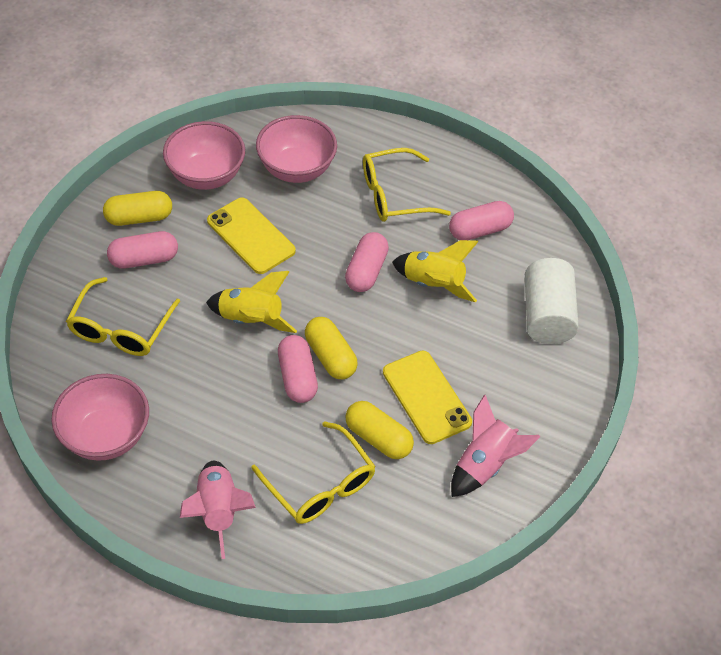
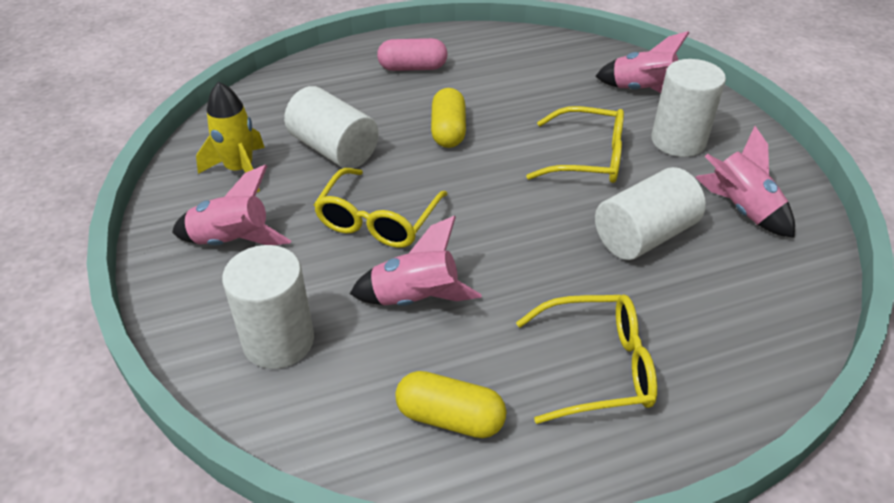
pink bowl: [51,374,149,461] [163,121,245,190] [256,115,337,183] = 3 -> none = 0
pink capsule: [107,231,178,269] [278,335,318,403] [345,232,389,292] [449,201,514,240] = 4 -> [377,38,448,71] = 1
pink rocket: [180,461,256,559] [451,394,541,497] = 2 -> [172,165,291,245] [350,216,482,306] [596,31,689,93] [695,126,795,238] = 4
white cylinder: [525,258,579,344] = 1 -> [222,245,314,369] [284,86,379,169] [595,167,706,260] [651,59,726,157] = 4
yellow capsule: [103,191,172,226] [305,317,358,379] [345,401,414,459] = 3 -> [395,371,507,438] [431,88,466,148] = 2
yellow phone: [207,197,296,274] [383,350,472,444] = 2 -> none = 0
yellow rocket: [206,271,297,333] [392,240,479,302] = 2 -> [196,81,265,192] = 1

